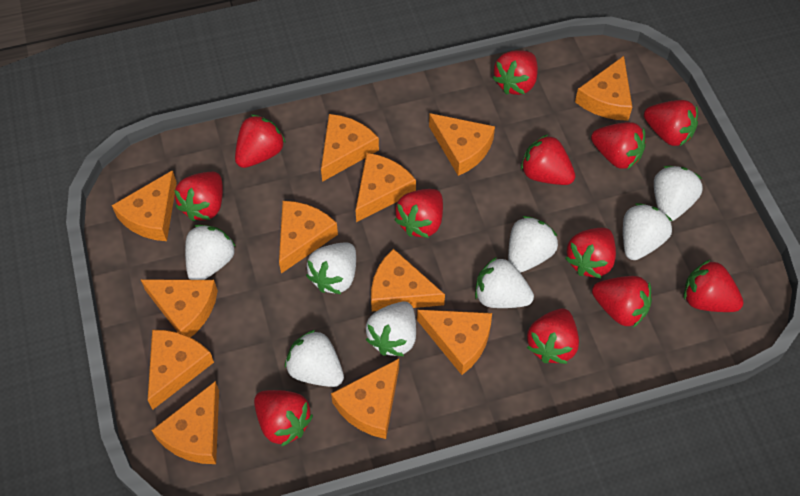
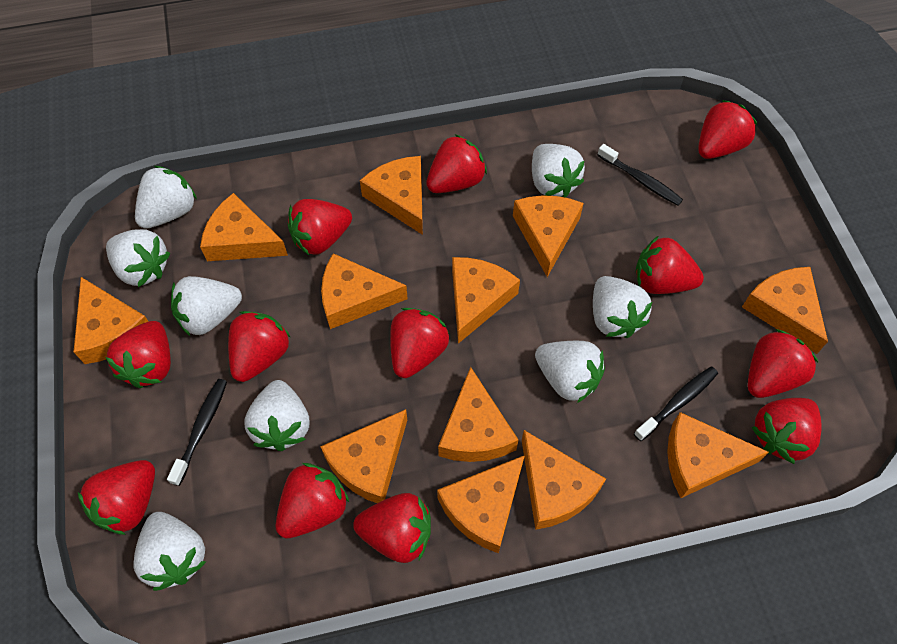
black toothbrush: none = 0 -> [167,379,227,486] [597,144,683,206] [634,366,718,441] = 3

